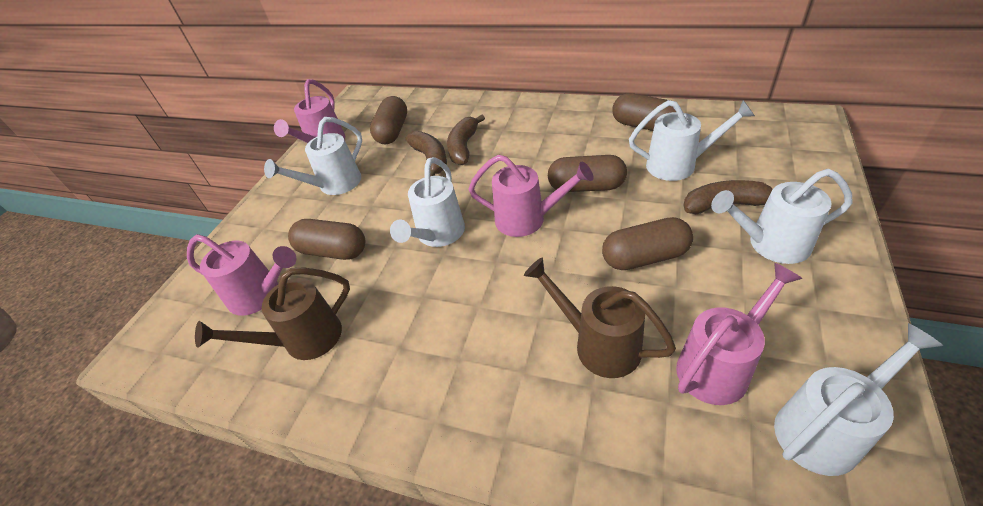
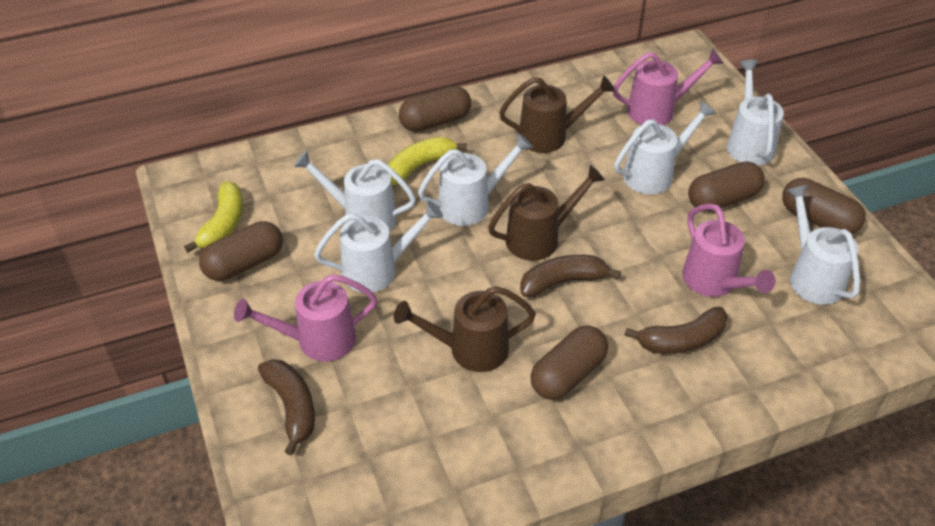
brown watering can: [195,267,350,360] [524,258,676,378] = 2 -> [394,286,536,372] [488,165,605,261] [499,76,615,153] = 3
pink watering can: [187,234,297,316] [274,79,345,143] [468,155,594,237] [676,263,802,405] = 4 -> [234,274,377,361] [613,49,724,125] [682,203,776,297] = 3
white watering can: [264,117,362,195] [390,157,465,247] [629,100,755,181] [711,169,853,264] [774,323,943,476] = 5 -> [294,150,416,231] [314,200,443,292] [418,133,533,226] [614,101,716,194] [727,60,784,165] [786,185,860,305] = 6
yellow banana: none = 0 -> [184,181,243,253] [388,137,467,185] = 2

